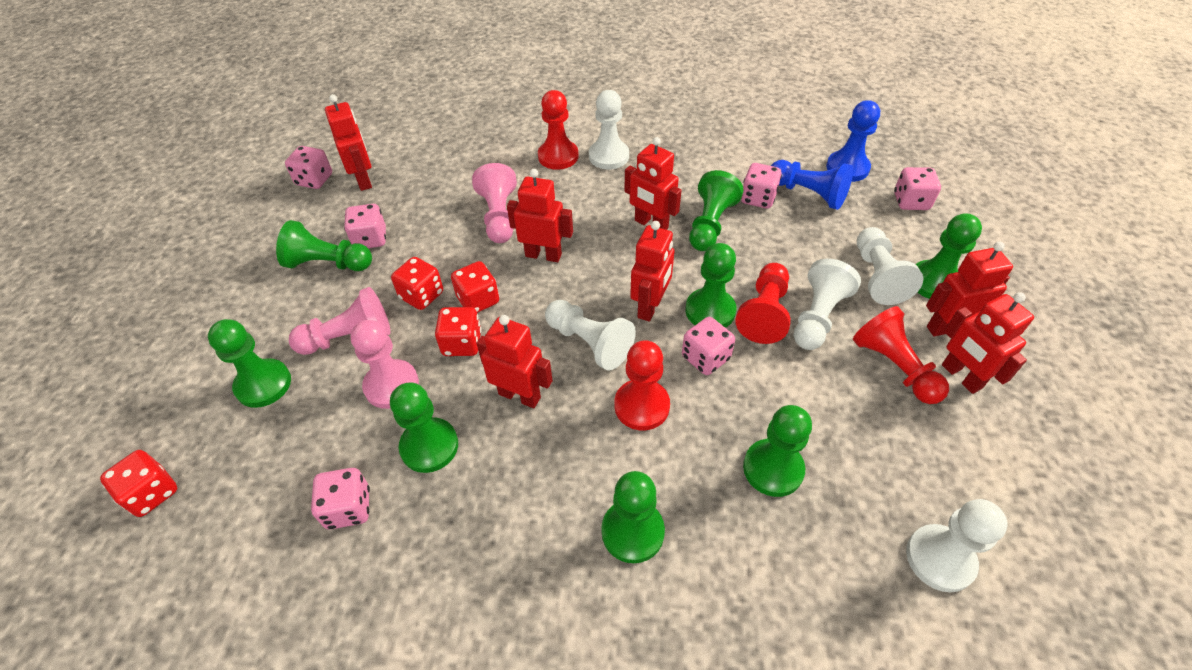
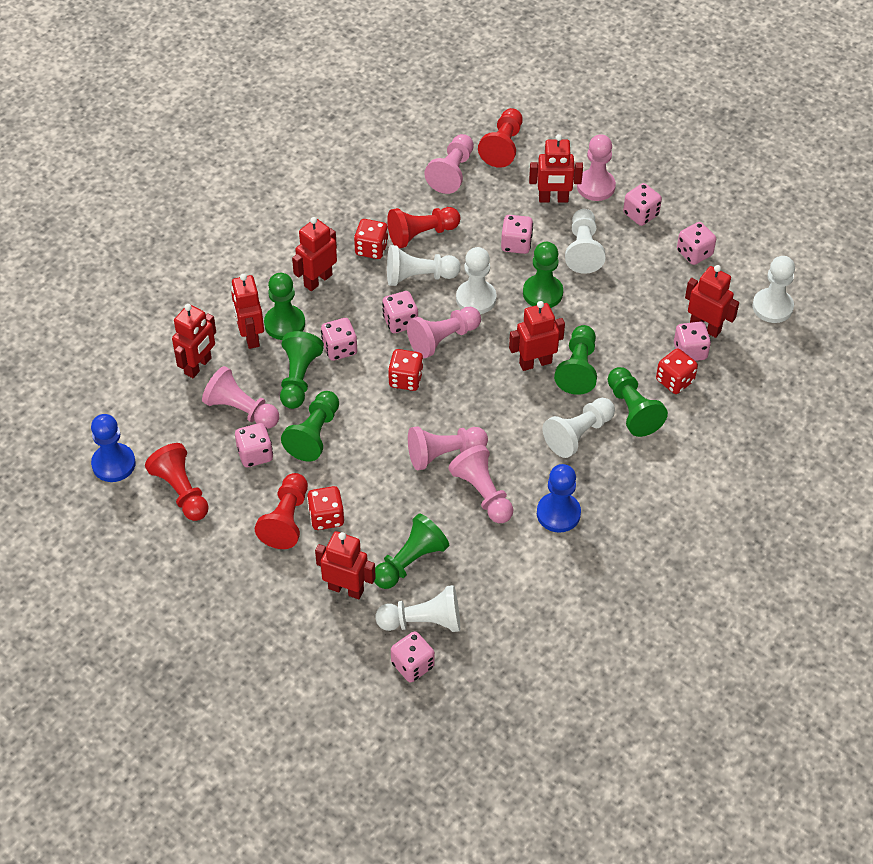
green pawn: [208,319,291,408] [276,220,372,271] [390,382,458,473] [601,471,665,563] [685,243,737,328] [689,170,744,251] [743,405,812,497] [916,213,982,299] = 8 -> [264,273,305,340] [280,331,324,409] [281,391,339,462] [374,514,449,589] [523,242,563,308] [554,325,597,395] [608,367,668,437] = 7
pink dice: [285,146,332,189] [311,468,370,529] [344,204,386,248] [682,317,735,375] [741,163,782,209] [894,167,941,210] = 6 -> [235,423,273,467] [321,318,357,361] [382,291,418,333] [391,631,435,682] [501,215,533,254] [623,183,662,226] [674,321,711,361] [677,222,716,265] = 8
pink pawn: [289,287,390,355] [351,320,419,409] [472,163,517,243] = 3 -> [202,366,279,429] [407,307,481,358] [408,426,488,470] [424,134,474,194] [449,445,513,523] [577,134,616,201] = 6
white pawn: [545,300,636,371] [589,90,629,170] [793,259,861,350] [857,227,923,305] [906,499,1008,592] = 5 -> [376,585,460,632] [387,245,461,286] [456,247,497,314] [543,398,615,458] [565,209,606,274] [752,256,795,323] = 6

